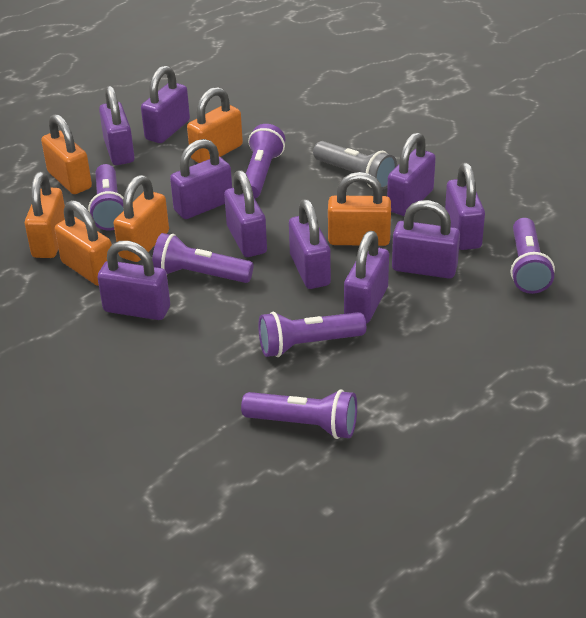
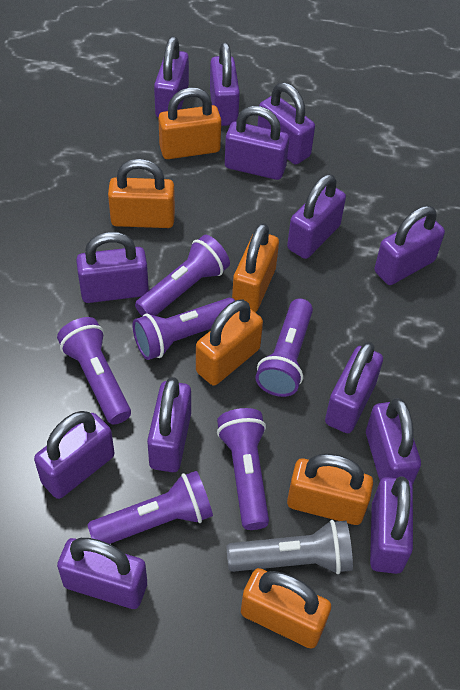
purple padlock: [97,241,170,320] [99,85,135,165] [141,65,190,143] [170,139,232,219] [224,170,267,257] [289,199,331,289] [344,231,389,323] [387,132,436,216] [392,200,460,279] [445,162,485,250] = 10 -> [34,411,114,499] [57,538,147,609] [76,232,149,303] [147,377,191,472] [154,36,189,118] [210,42,240,126] [225,106,289,180] [258,82,315,164] [287,174,346,259] [325,342,383,433] [366,398,421,485] [370,476,413,574] [374,206,445,285] = 13

